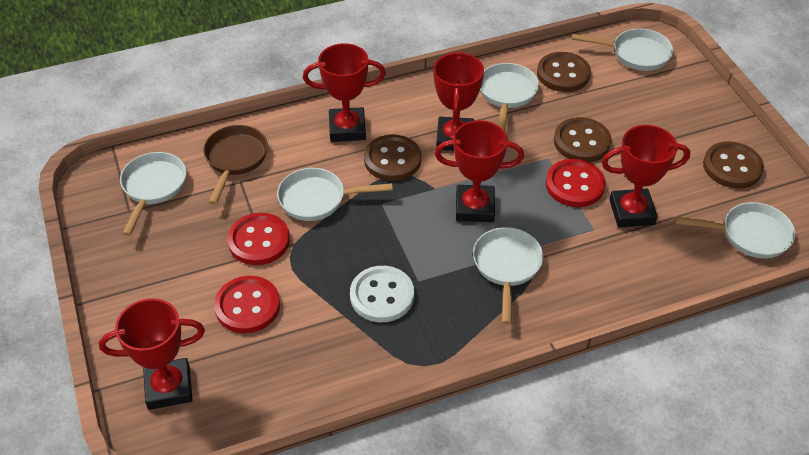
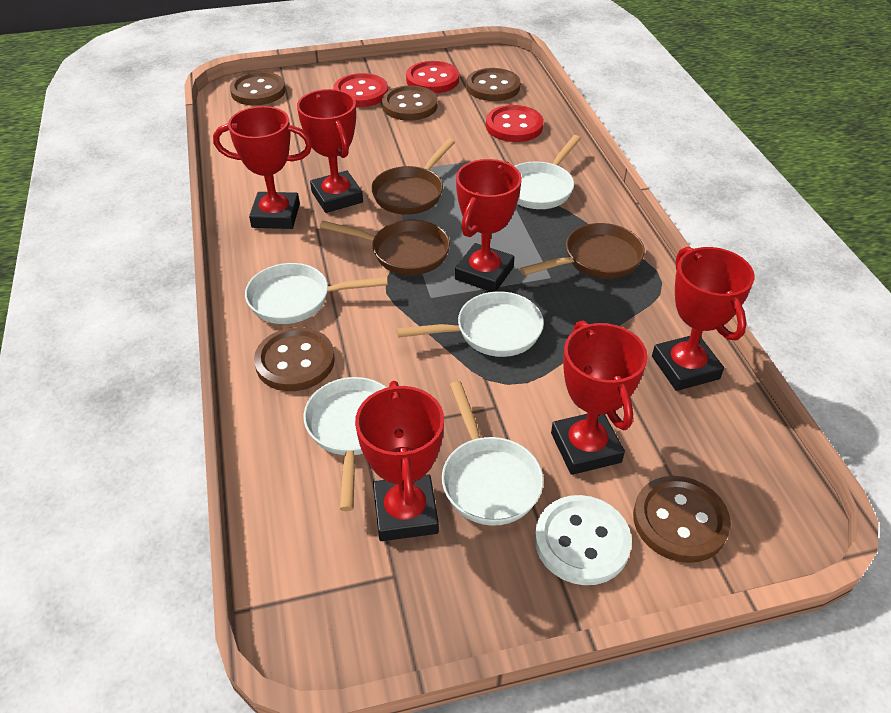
brown button: [364,134,421,181] [537,52,591,92] [554,117,611,162] [703,141,764,188] = 4 -> [230,72,286,106] [254,327,335,391] [382,85,438,121] [467,68,521,101] [633,476,731,563] = 5
brown pan: [203,125,268,205] = 1 -> [320,220,450,275] [371,139,455,215] [520,223,645,279] = 3
red trophy: [99,298,205,410] [303,43,386,142] [434,51,484,151] [435,120,524,222] [602,125,690,227] = 5 -> [213,106,312,229] [297,89,363,213] [355,381,444,541] [455,159,522,292] [551,321,648,475] [652,247,755,391] = 6
white pan: [120,152,186,236] [277,168,393,221] [473,227,543,324] [480,63,539,131] [572,28,673,71] [675,202,795,259] = 6 -> [245,263,388,324] [304,377,387,511] [396,291,544,357] [442,381,544,526] [514,135,581,209] = 5

